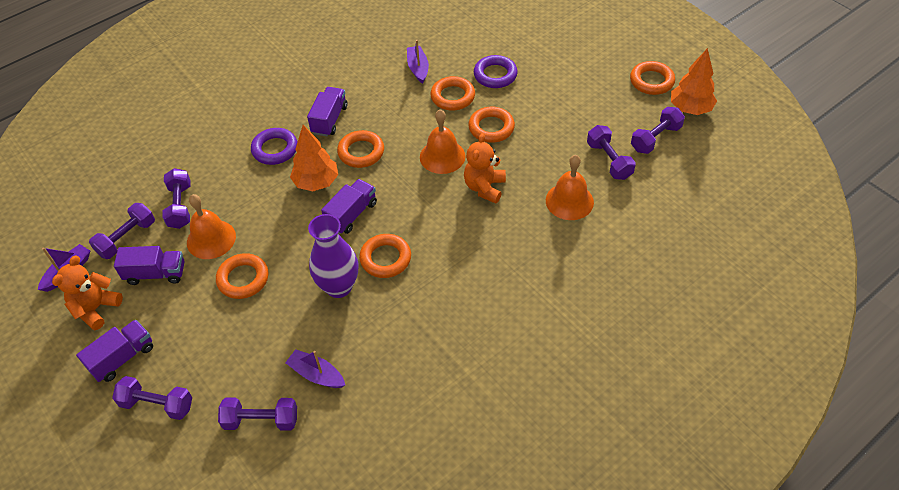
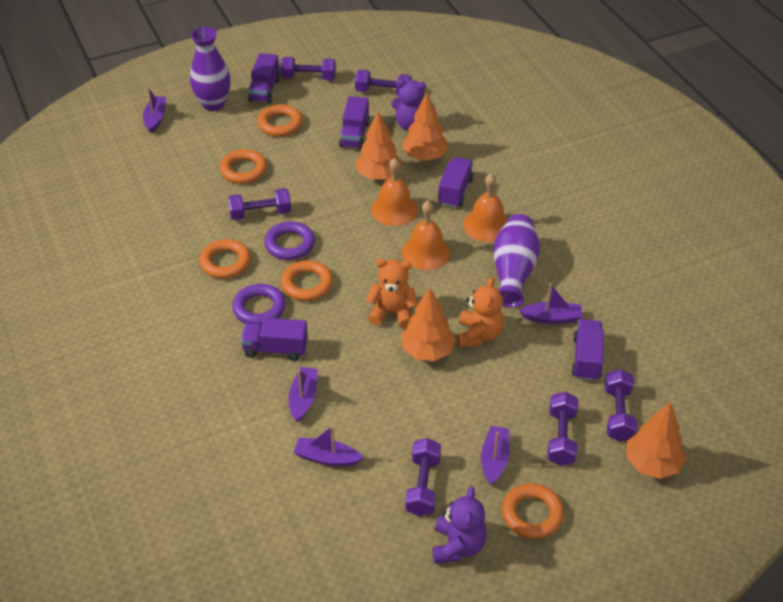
orange ring: [216,253,268,299] [337,130,384,168] [359,234,411,278] [431,76,475,111] [468,107,515,143] [630,61,675,95] = 6 -> [199,239,251,279] [220,149,267,184] [257,104,303,137] [281,260,333,301] [502,483,564,539] = 5
orange tree: [290,125,338,191] [671,48,717,115] = 2 -> [355,111,402,179] [401,288,456,361] [402,92,448,161] [626,402,686,479] = 4
purple boat: [38,244,90,292] [285,349,345,388] [407,40,429,84] = 3 -> [143,87,166,133] [289,367,318,422] [293,425,364,466] [481,426,510,485] [519,283,583,324] = 5
purple teddy bear: none = 0 -> [391,79,434,131] [432,487,487,564] = 2
purple truck: [76,320,153,382] [114,246,185,285] [307,87,348,136] [321,179,377,234] = 4 -> [241,318,308,361] [248,53,280,104] [339,96,370,149] [438,157,474,208] [572,319,604,381] = 5
purple vase: [308,214,358,298] = 1 -> [190,27,231,111] [493,214,540,308] = 2

